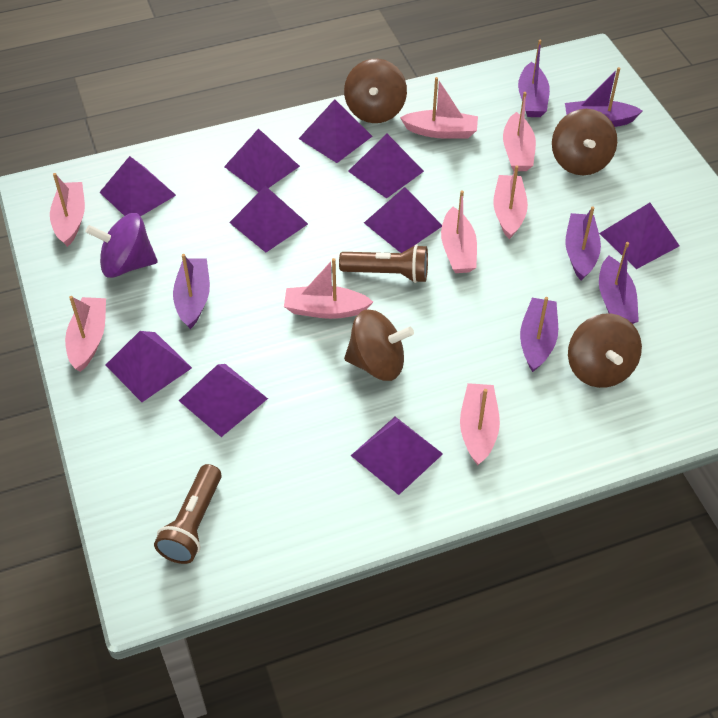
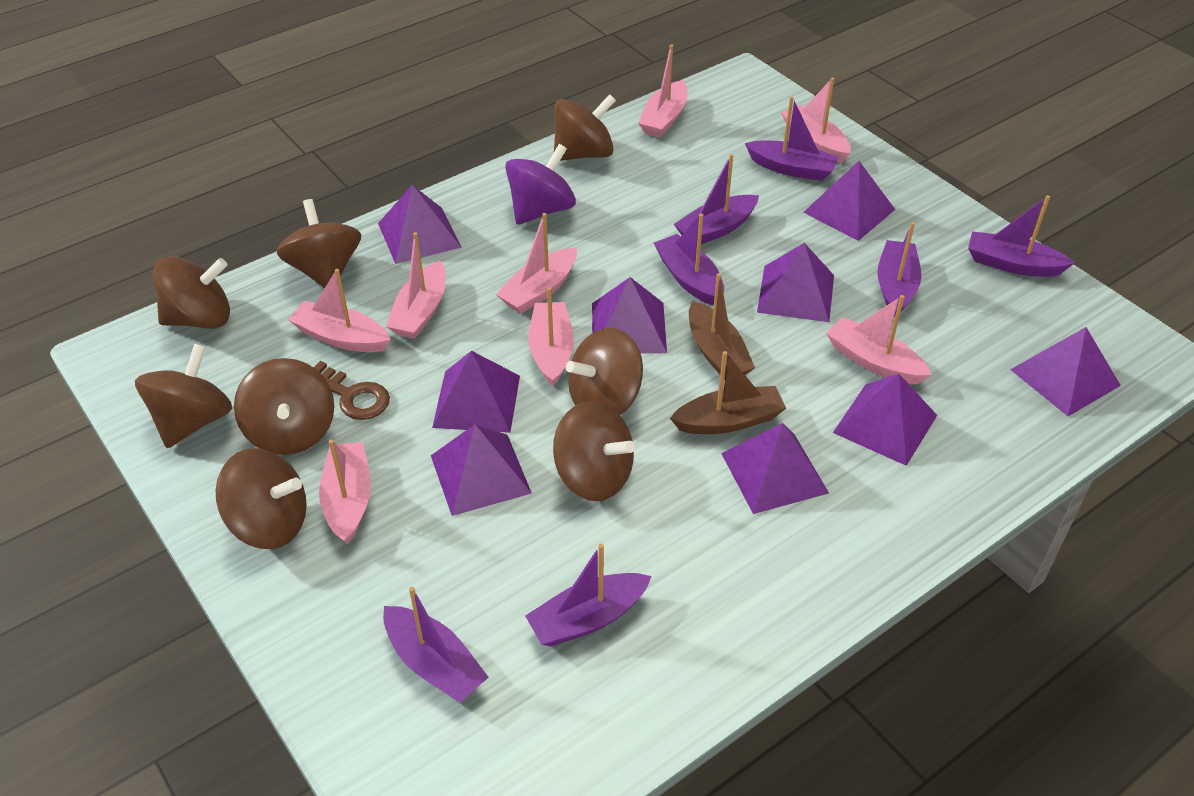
brown boat: none = 0 -> [670,351,786,434] [689,273,755,380] = 2
brown flashlight: [154,464,222,564] [339,244,428,283] = 2 -> none = 0
brown key: none = 0 -> [313,361,390,420] = 1
brown spinning top: [344,59,407,123] [344,309,414,381] [552,109,617,175] [568,314,642,388] = 4 -> [135,344,232,448] [153,256,230,329] [216,448,307,549] [234,358,334,455] [277,199,361,288] [553,401,635,501] [554,94,616,161] [566,328,643,415] = 8
purple boat: [173,254,210,329] [518,40,550,117] [520,297,558,372] [565,67,643,127] [565,206,601,281] [599,242,639,324] = 6 -> [383,587,489,702] [525,543,652,647] [654,214,724,306] [674,154,759,244] [745,96,839,181] [877,222,921,318] [968,195,1075,277] = 7
purple pyramid: [100,156,176,216] [106,331,192,402] [179,364,268,437] [224,128,300,192] [229,186,308,252] [299,99,372,163] [348,134,424,199] [351,417,443,495] [364,187,442,253] [599,203,680,269] = 10 -> [378,185,462,264] [431,424,532,516] [432,351,520,433] [592,277,667,354] [721,423,829,514] [757,243,834,322] [803,161,895,241] [833,373,937,466] [1010,327,1121,416] = 9

